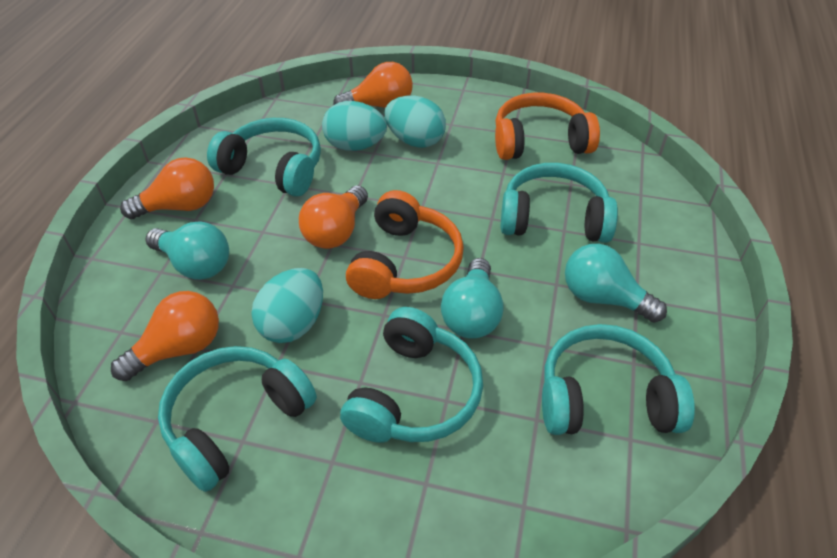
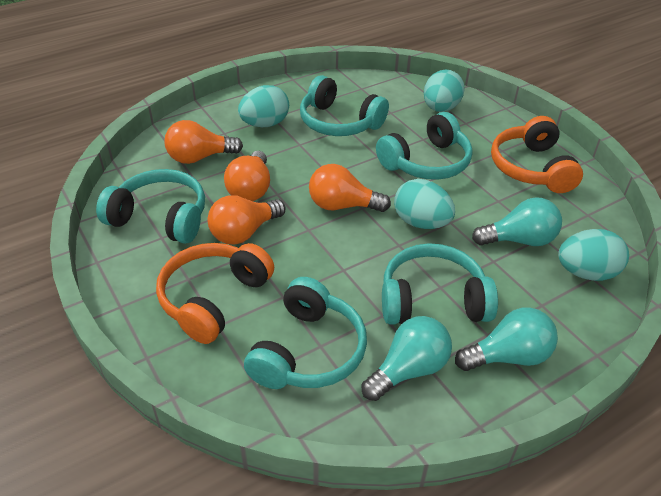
turquoise egg: [251,268,323,343] [322,101,387,151] [385,96,446,148] = 3 -> [238,85,289,127] [394,179,455,229] [424,70,465,112] [558,229,629,281] = 4

